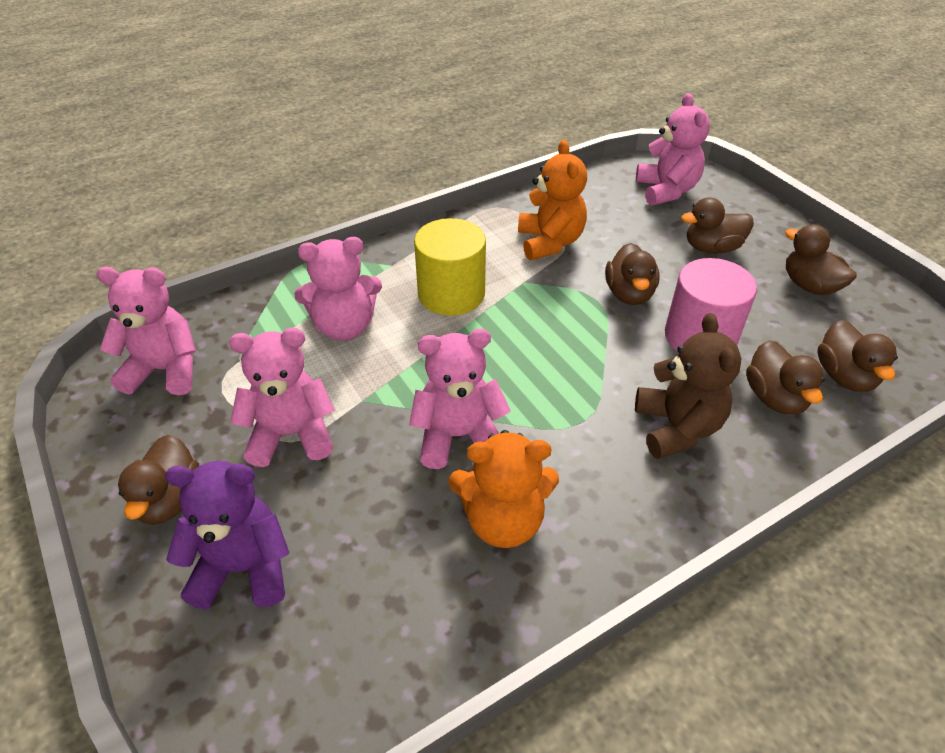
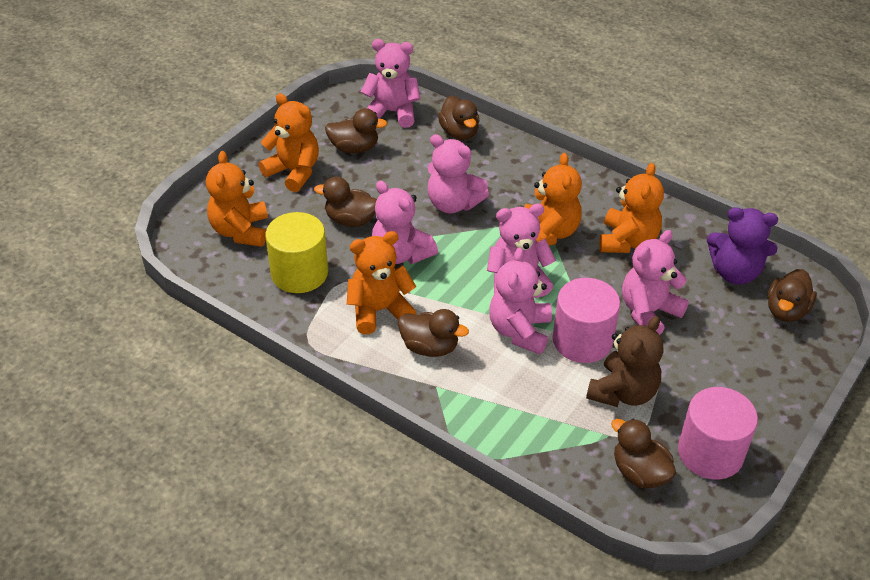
orange teddy bear: [449,430,559,548] [518,140,587,260] = 2 -> [206,151,268,247] [259,93,319,192] [347,231,417,334] [524,153,582,246] [599,163,664,253] = 5
pink cylinder: [665,258,757,352] = 1 -> [553,278,620,363] [678,387,758,480] = 2
pink teddy bear: [97,267,196,396] [229,328,335,467] [294,237,382,341] [409,329,511,469] [636,93,710,206] = 5 -> [361,39,420,128] [372,181,438,264] [428,134,489,213] [487,204,556,297] [489,247,552,354] [622,230,689,335] = 6

